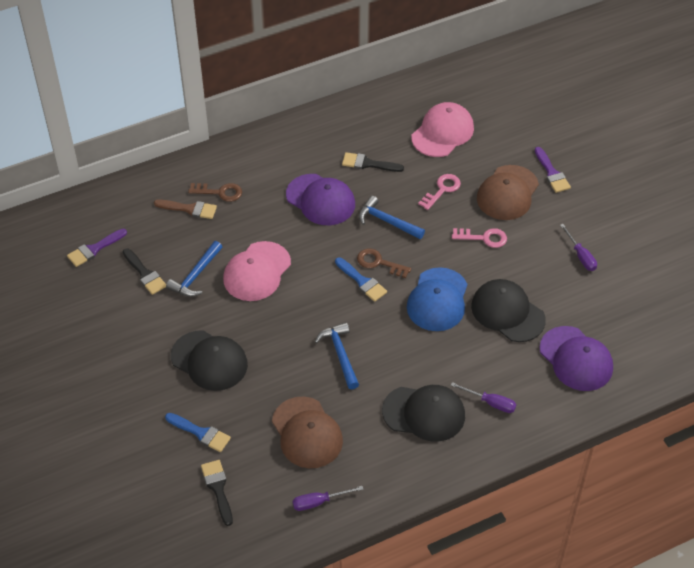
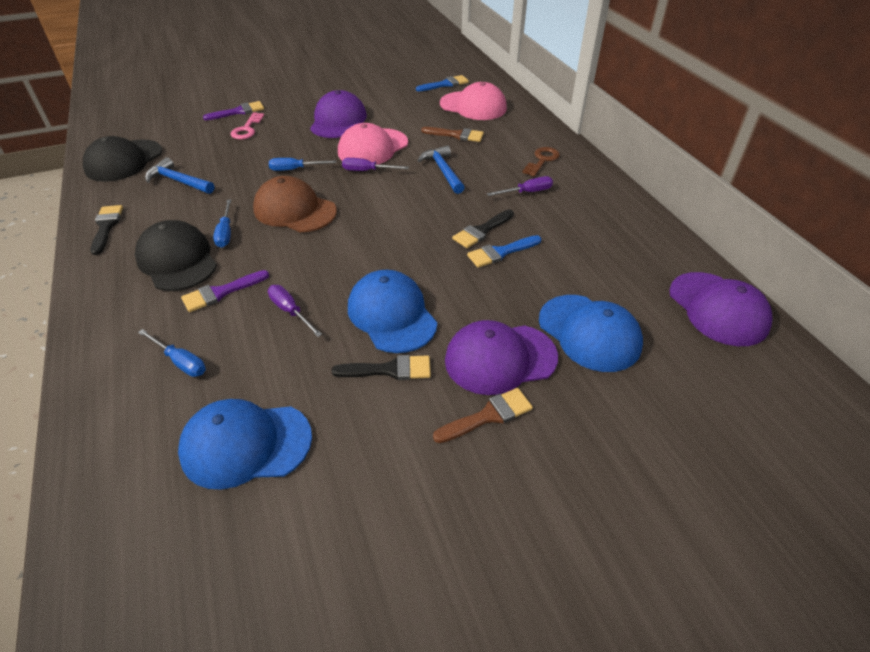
black cap: [171,330,248,391] [382,385,465,442] [471,279,546,342] = 3 -> [83,136,162,182] [135,220,217,291] = 2
blue cap: [407,267,467,331] = 1 -> [178,399,312,490] [348,270,437,353] [539,295,643,372] = 3
blue hammer: [166,241,222,297] [315,322,359,389] [359,196,425,239] = 3 -> [145,157,214,194] [417,145,465,194] = 2
blue screwdriver: none = 0 -> [138,329,206,377] [213,199,231,248] [269,158,336,171] = 3
brown brush: [154,199,217,219] = 1 -> [421,127,484,142] [433,388,533,443] = 2
brown cap: [272,397,343,468] [477,165,539,220] = 2 -> [253,176,337,232] = 1
brown key: [188,183,242,202] [357,249,411,278] = 2 -> [522,147,560,177] = 1
pink key: [418,174,461,210] [452,228,507,248] = 2 -> [231,112,264,139] = 1
purple cap: [286,174,355,225] [540,326,613,391] = 2 -> [310,90,367,138] [445,320,558,395] [669,272,773,346] = 3

